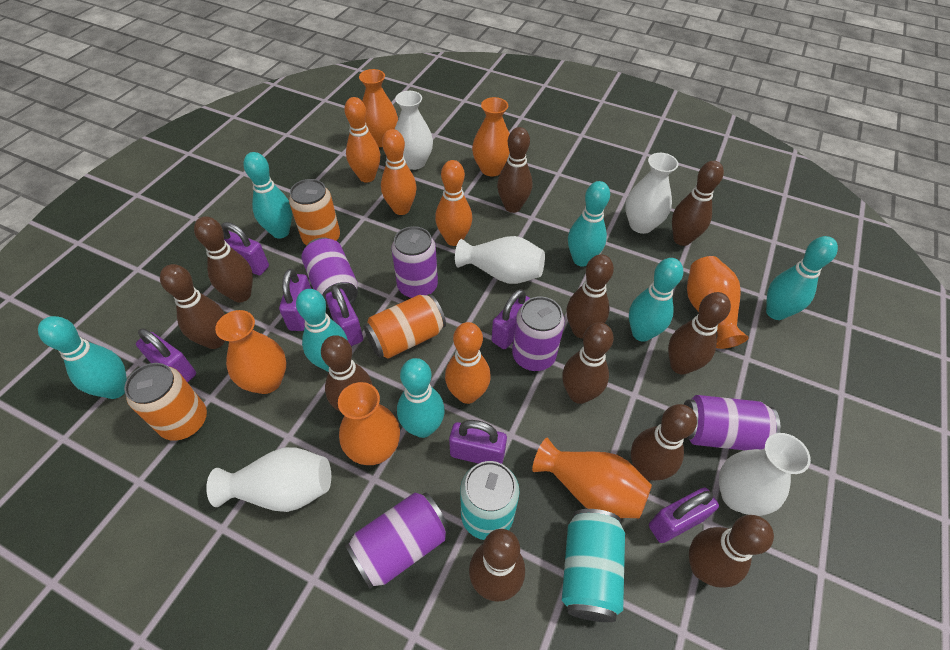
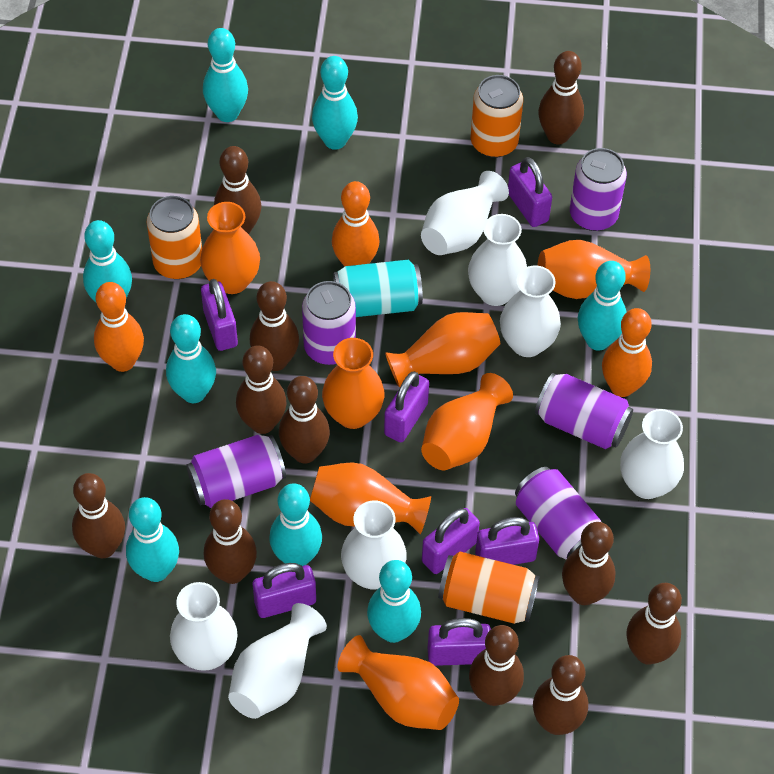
orange bowling pin: [344,97,380,183] [381,129,417,215] [435,160,472,246] [445,322,491,404] = 4 -> [94,282,144,372] [332,181,380,267] [602,308,652,397] = 3
orange vase: [215,310,286,394] [338,382,400,465] [359,69,398,147] [472,97,510,176] [532,438,652,518] [687,256,749,349] = 6 -> [200,202,260,294] [310,462,431,534] [322,338,384,429] [338,635,459,730] [385,312,500,387] [421,373,513,470] [537,240,650,299] = 7
turquoise bowling pin: [38,316,127,399] [243,152,292,238] [296,289,348,372] [397,358,445,438] [568,181,610,267] [629,258,683,342] [766,236,838,320] = 7 -> [83,220,132,302] [126,497,179,582] [166,314,216,403] [203,28,248,122] [269,483,322,566] [312,56,358,150] [367,560,421,643] [578,261,626,351] = 8
turquoise can: [460,461,519,540] [562,509,625,622] = 2 -> [333,260,423,317] = 1
white vase: [206,447,331,512] [395,91,433,170] [455,236,545,284] [625,153,679,234] [719,433,811,516] = 5 -> [170,582,238,671] [228,603,327,719] [341,501,407,590] [421,171,509,255] [468,214,527,306] [500,266,561,357] [620,409,684,499] = 7

